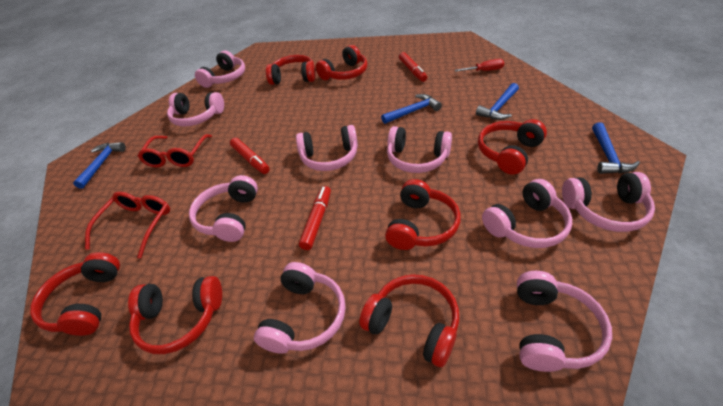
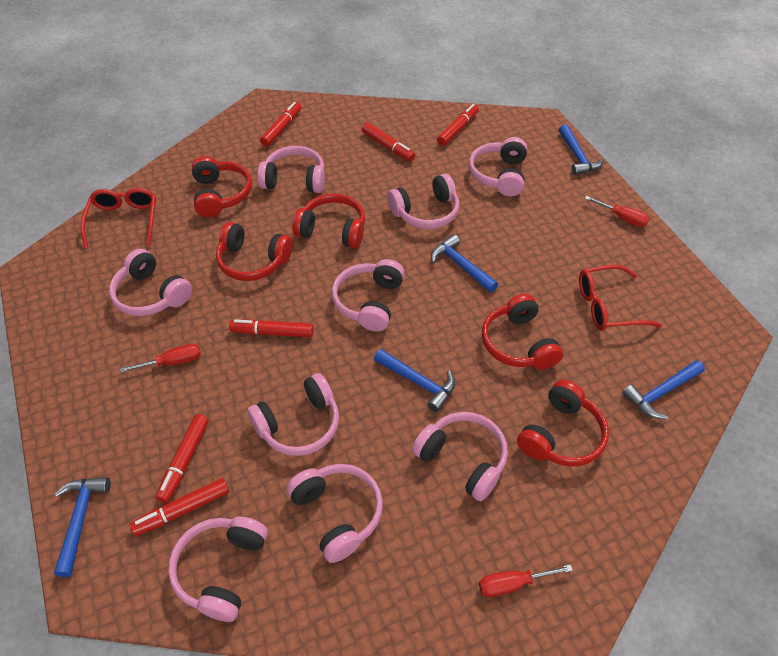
blue hammer: [73,142,126,189] [381,94,442,124] [476,83,519,120] [592,122,640,174] = 4 -> [54,477,111,577] [374,349,455,412] [431,234,498,293] [559,124,604,175] [622,360,705,419] = 5
red headphones: [30,252,120,336] [128,276,222,354] [266,55,315,85] [316,45,367,80] [359,274,459,367] [385,179,461,250] [478,119,547,175] = 7 -> [192,156,252,217] [216,222,293,281] [292,193,365,248] [482,294,563,370] [517,380,609,466] = 5
red marker: [230,138,270,174] [299,186,331,250] [399,52,427,82] = 3 -> [129,478,229,536] [156,414,209,503] [229,319,314,337] [260,102,301,147] [362,123,415,162] [437,104,479,146] = 6
red screwdriver: [455,59,504,72] = 1 -> [120,344,201,373] [479,564,573,597] [585,196,650,227] = 3

